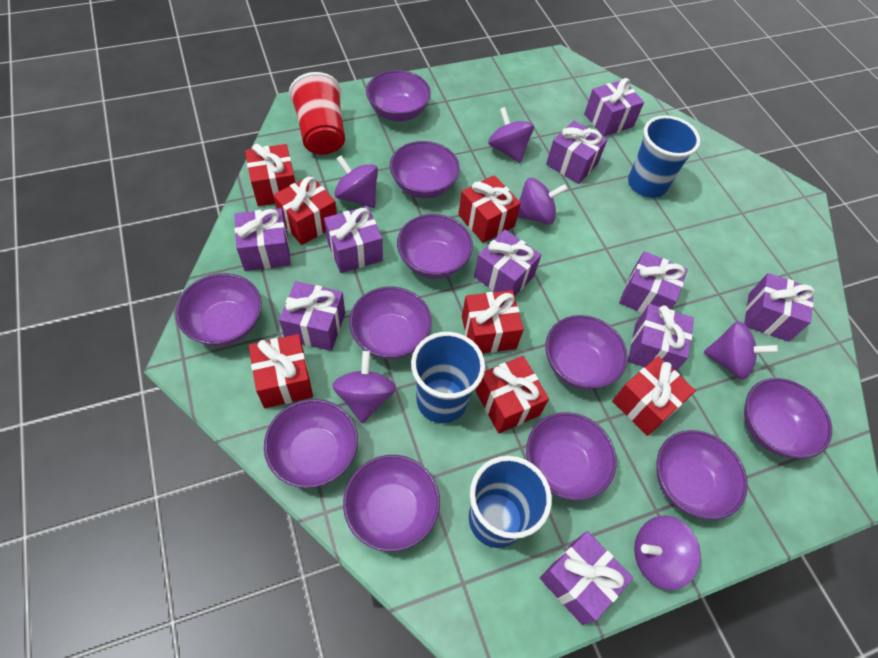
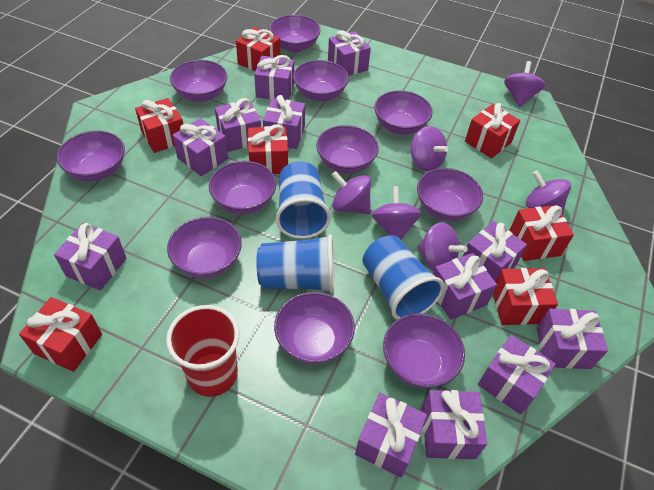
purple gift: [234,208,291,271] [279,281,345,351] [324,206,383,273] [474,230,541,296] [540,531,633,625] [546,120,607,184] [584,78,644,137] [619,251,688,313] [628,304,694,371] [744,273,815,342] = 10 -> [54,223,127,290] [172,118,228,176] [215,98,261,152] [254,55,294,100] [263,95,305,149] [328,30,371,76] [355,393,427,477] [422,390,487,459] [433,253,497,320] [463,221,527,282] [478,335,556,415] [536,309,608,369] = 12

